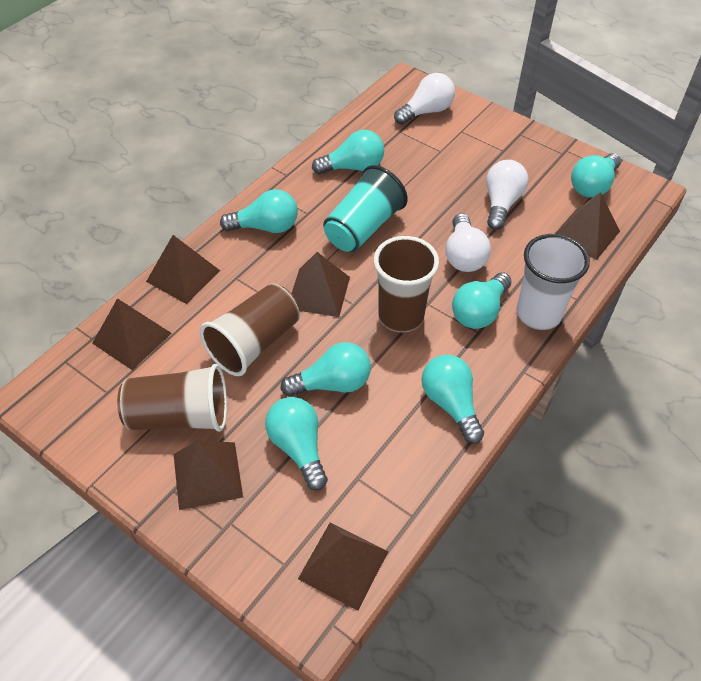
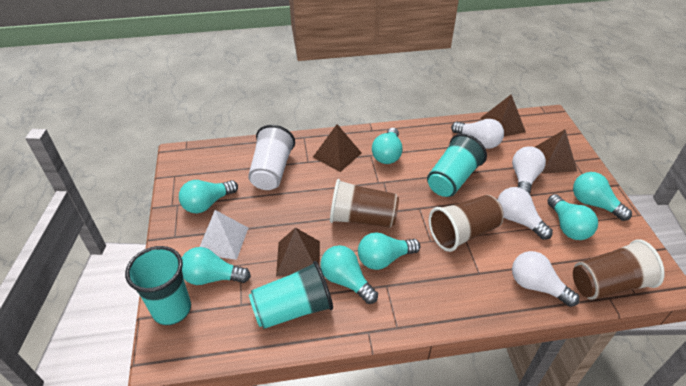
brown pyramid: [92,298,171,370] [146,235,220,304] [174,441,243,510] [291,252,350,317] [298,523,388,611] [555,192,620,260] = 6 -> [276,227,320,276] [313,124,361,172] [481,94,526,137] [535,129,577,174] = 4
turquoise cup: [323,165,408,252] = 1 -> [125,246,191,325] [249,261,333,329] [427,134,487,197] = 3
white light bulb: [394,73,455,125] [445,213,491,272] [486,160,529,230] = 3 -> [451,119,504,149] [497,187,553,240] [512,146,546,194] [512,251,579,307] = 4
white pyramid: none = 0 -> [200,210,248,260] = 1

